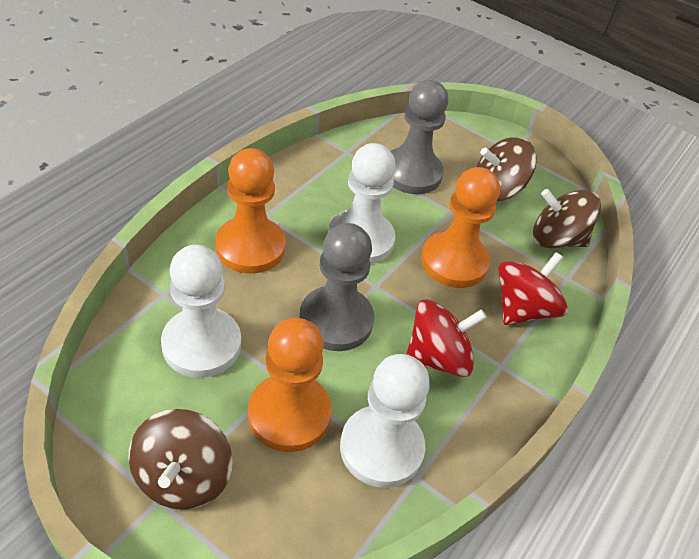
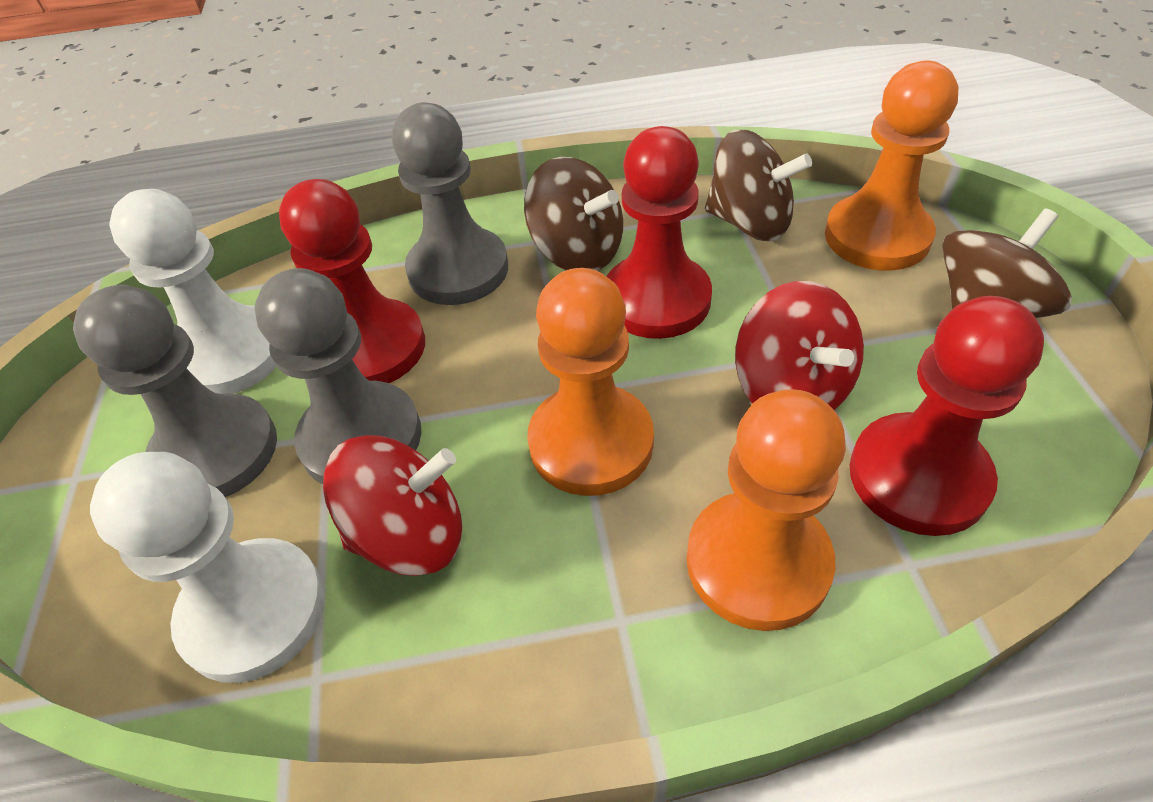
grey pawn: [299,223,374,351] [391,80,448,194] = 2 -> [73,285,277,497] [255,268,422,484] [392,102,508,305] = 3
red pawn: none = 0 -> [279,179,425,383] [607,126,712,339] [850,296,1044,536] = 3
white pawn: [161,245,241,378] [328,143,396,264] [340,354,430,488] = 3 -> [90,452,325,683] [109,189,277,394] = 2

